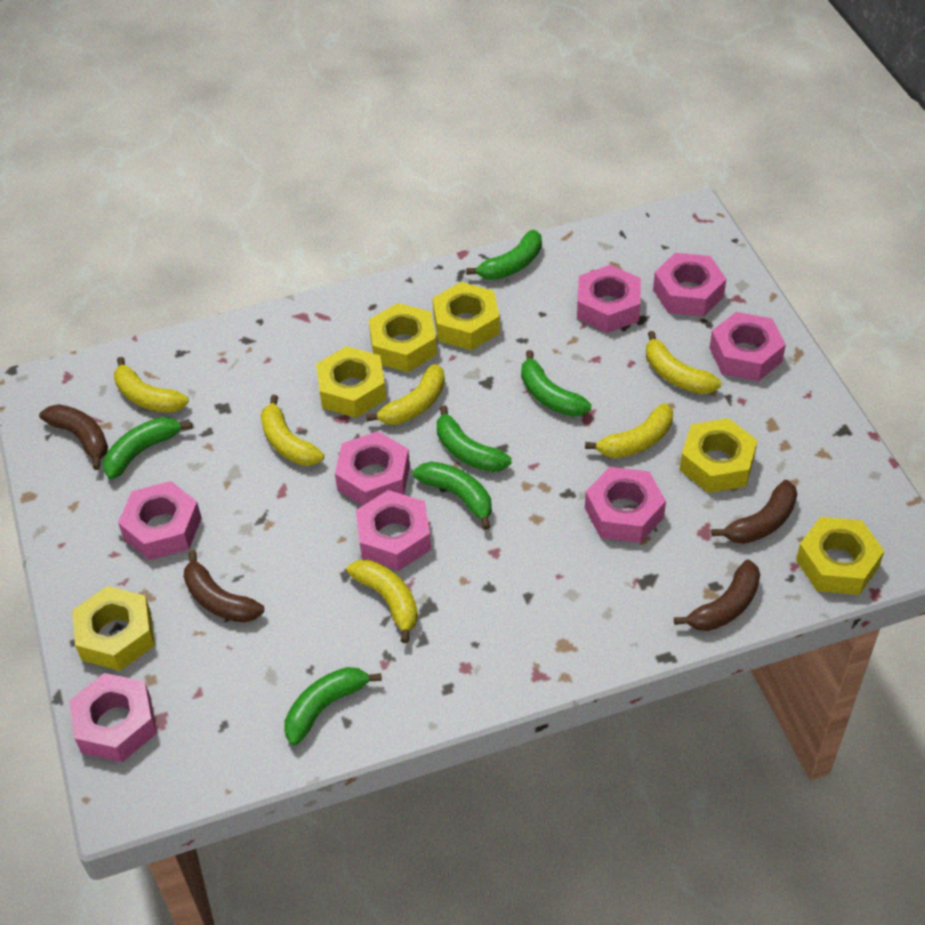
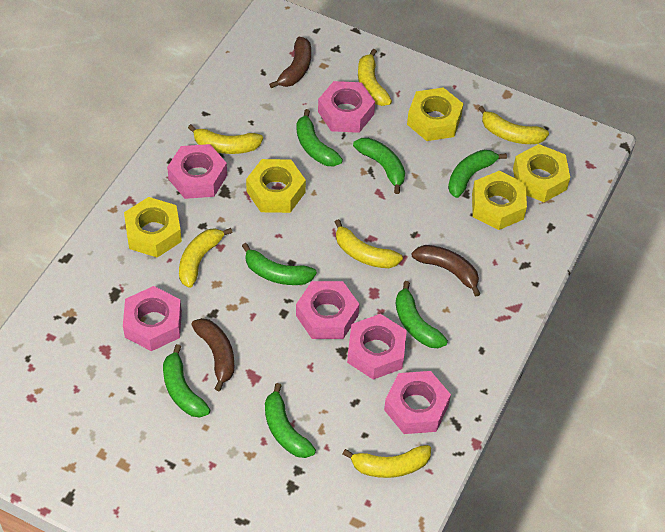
brown banana: [39,404,108,470] [184,550,264,623] [674,560,760,631] [711,480,797,544] = 4 -> [191,318,234,391] [269,37,311,88] [412,245,480,296] = 3
green banana: [103,417,192,479] [284,667,382,745] [413,462,492,530] [437,405,512,472] [466,230,542,280] [521,350,592,417] = 6 -> [163,344,210,418] [242,243,317,285] [265,383,316,458] [296,109,343,166] [353,138,405,194] [396,281,448,348] [448,150,507,198] = 7
pink nut: [69,673,157,762] [118,481,201,560] [335,431,410,506] [356,490,431,571] [577,265,641,333] [585,467,666,543] [653,253,726,317] [710,312,786,381] = 8 -> [123,286,182,351] [167,144,227,199] [296,281,359,339] [318,81,375,133] [347,314,407,380] [384,371,451,434] = 6
yellow nut: [72,586,155,671] [316,346,386,418] [369,303,437,372] [433,282,500,350] [680,418,758,493] [796,517,884,595] = 6 -> [124,197,182,258] [246,159,306,213] [407,87,463,141] [472,171,527,230] [513,144,570,202] = 5

